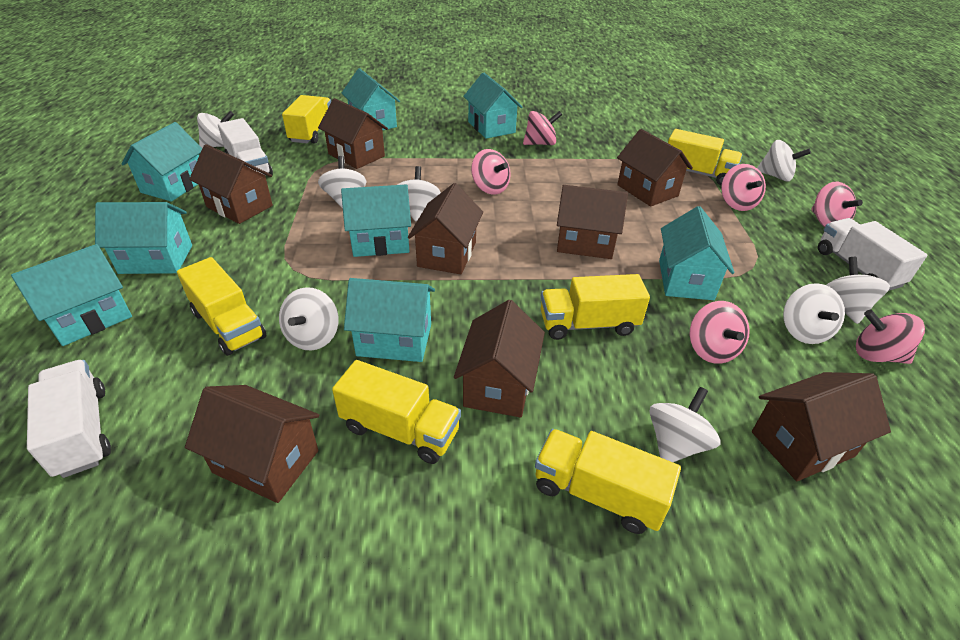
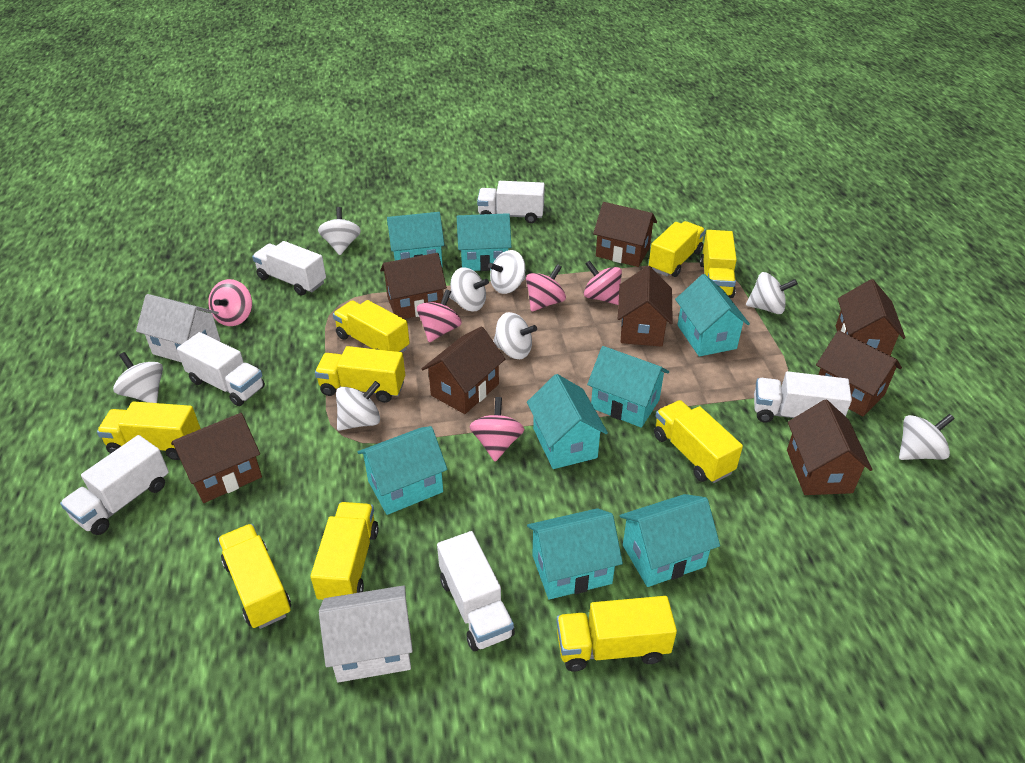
pink spinning top: [471,149,511,195] [523,111,562,145] [690,301,750,364] [721,164,766,211] [811,182,863,227] [856,310,925,364] = 6 -> [208,279,252,326] [417,289,462,342] [469,397,524,462] [526,264,566,312] [584,260,622,305] = 5
white house: none = 0 -> [136,294,220,362] [319,585,413,683] = 2
white truck: [27,360,111,478] [218,118,273,176] [818,218,927,291] = 3 -> [60,435,169,535] [177,332,265,406] [252,241,326,296] [437,531,515,651] [477,181,545,223] [754,371,852,422] = 6
yellow truck: [177,257,266,356] [282,95,331,144] [332,360,461,464] [535,429,681,534] [541,274,650,340] [668,129,742,186] = 6 -> [97,401,201,460] [218,524,291,629] [310,502,379,600] [315,346,405,403] [333,300,410,353] [556,596,677,671] [649,221,705,277] [654,400,743,483] [700,230,737,298] = 9

